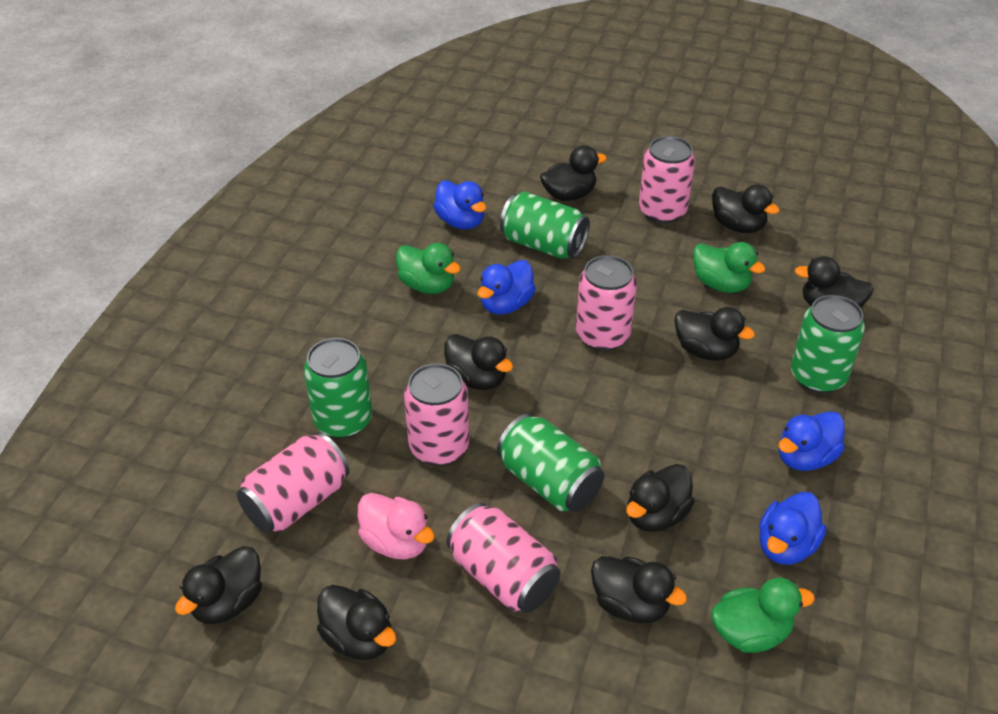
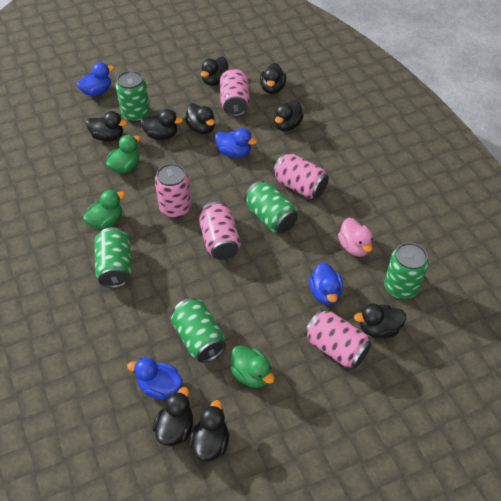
green can: [304,338,372,438] [497,414,604,512] [500,191,590,259] [791,295,865,393] = 4 -> [94,227,132,288] [116,71,150,122] [171,298,226,363] [244,181,298,233] [384,242,429,299] = 5

